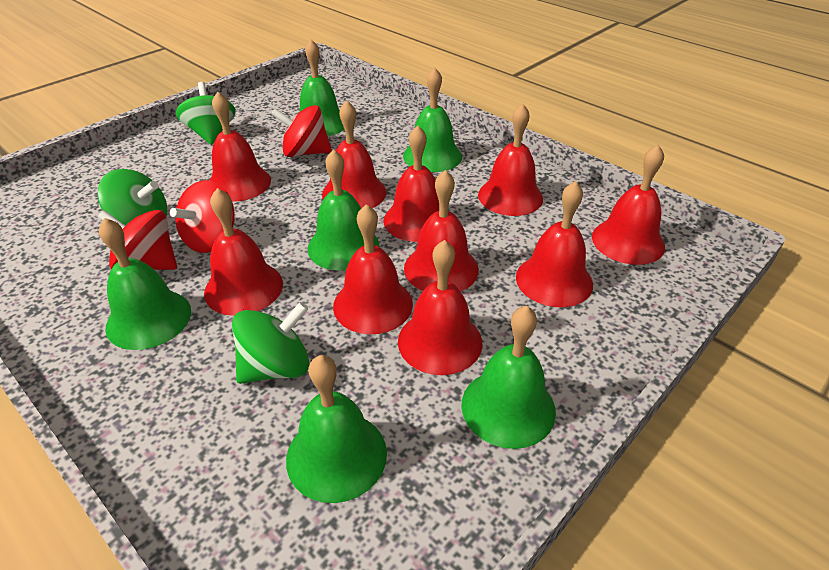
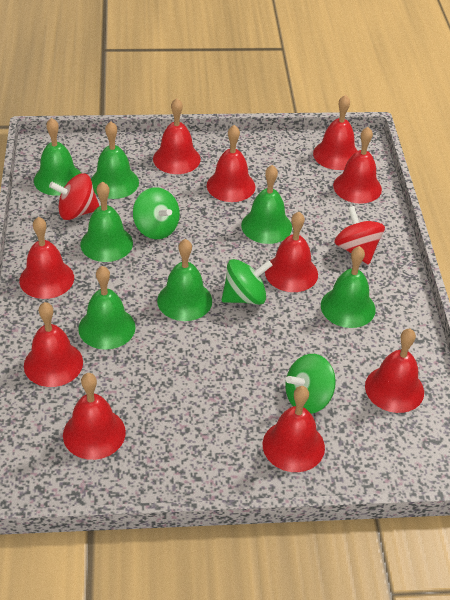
green bell: [99,218,191,350] [286,355,387,503] [299,39,344,136] [307,149,379,270] [403,67,462,172] [461,306,556,449] = 6 -> [34,118,81,196] [78,266,136,350] [81,181,133,262] [91,121,139,199] [157,239,212,321] [241,165,292,244] [321,246,376,328] = 7
red spinning top: [98,210,177,270] [170,180,235,253] [271,105,332,157] = 3 -> [49,173,99,220] [334,206,385,265] = 2

